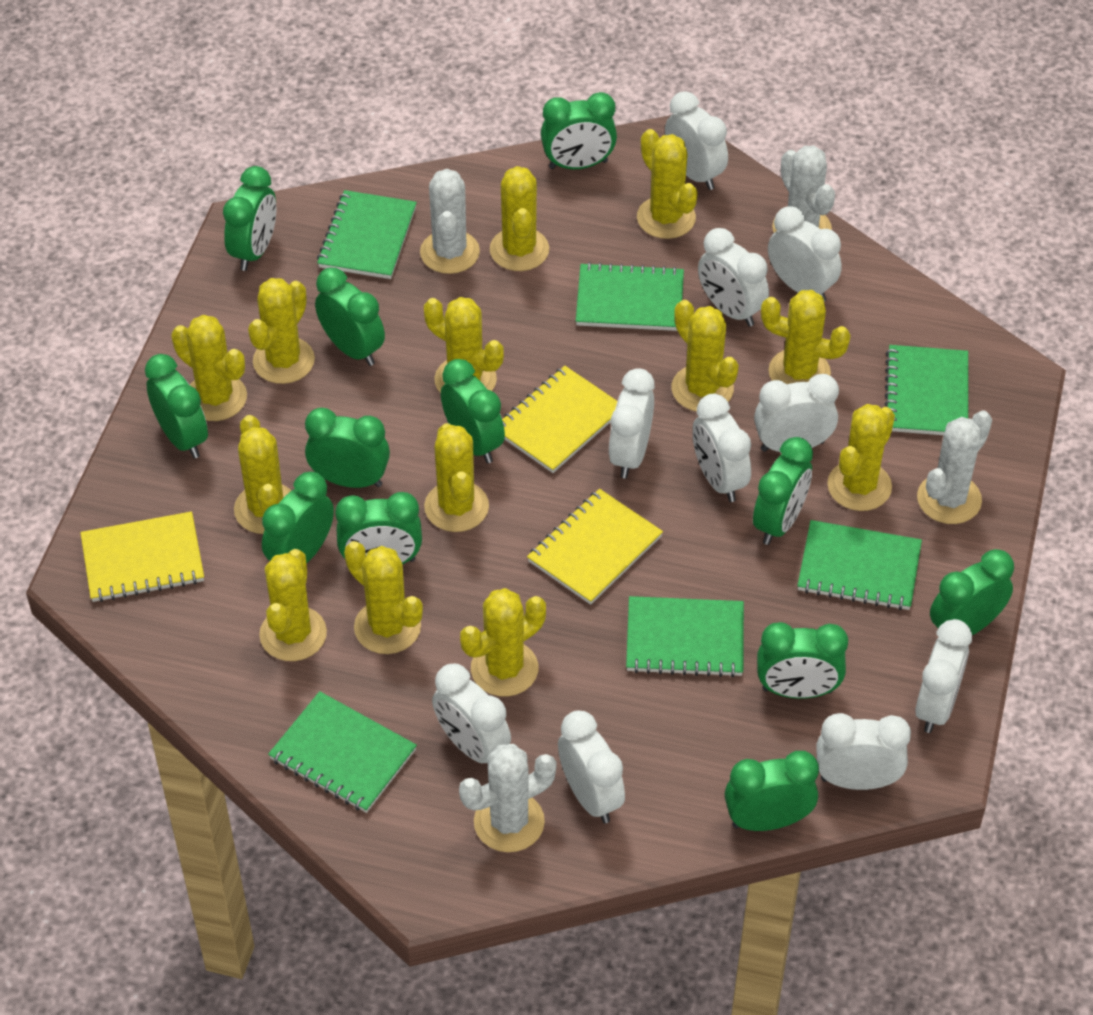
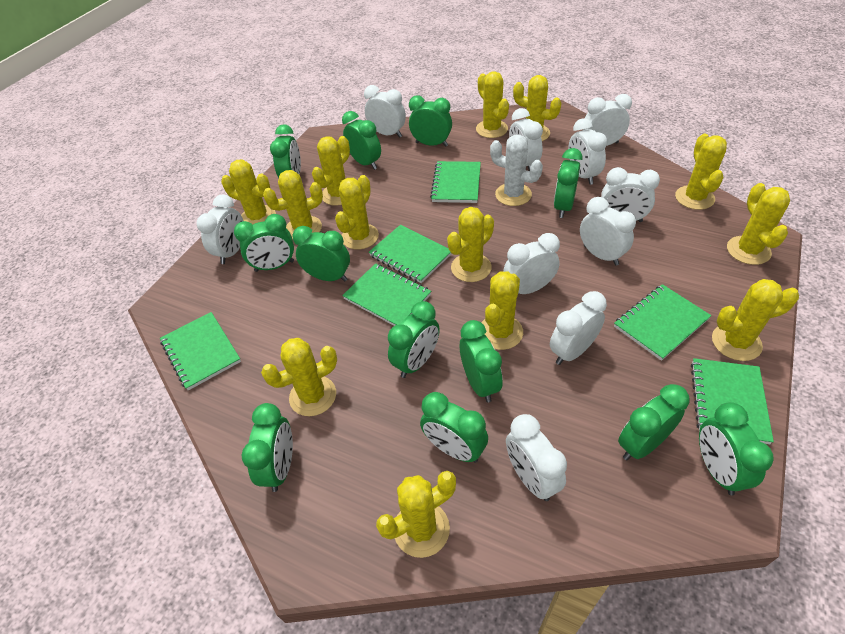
white cactus: [420,169,480,274] [459,744,557,852] [772,146,835,233] [917,410,992,524] = 4 -> [490,135,543,206] = 1
yellow notebook: [80,511,204,602] [502,366,617,473] [527,489,663,605] = 3 -> none = 0

